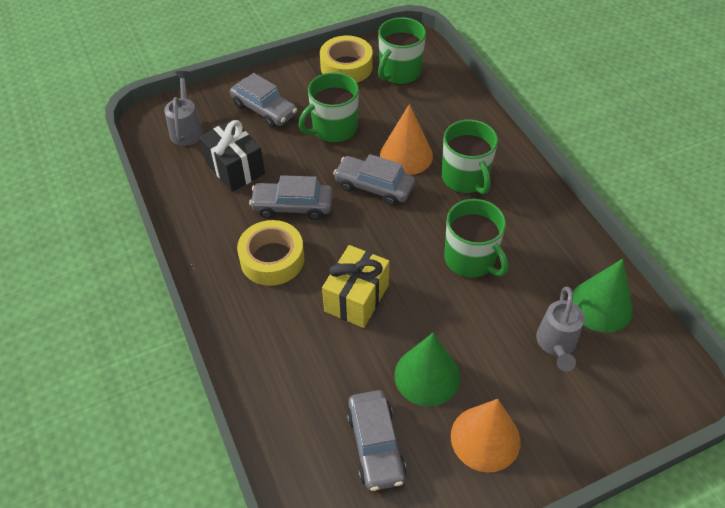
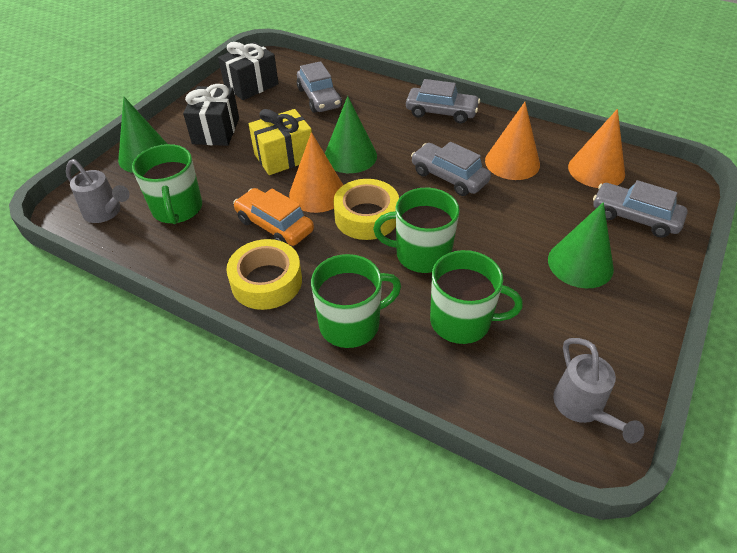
black gift: [199,120,265,192] = 1 -> [183,84,239,146] [218,42,279,100] = 2
green cone: [394,333,460,407] [573,259,633,333] = 2 -> [118,97,167,173] [325,96,377,173] [548,202,614,288] = 3
orange car: none = 0 -> [233,188,314,246] = 1
orange cone: [380,104,433,175] [451,399,521,472] = 2 -> [289,132,343,213] [485,102,540,180] [568,109,625,188] = 3

